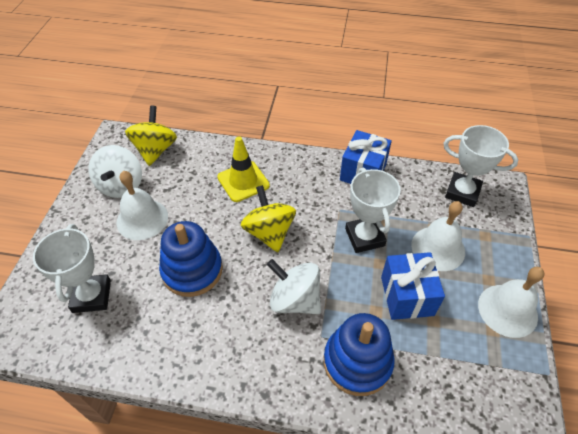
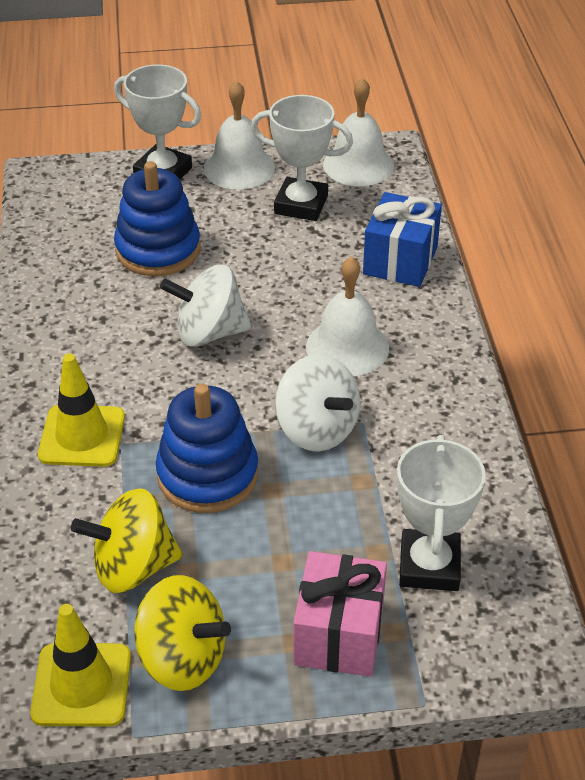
blue gift: [340,130,392,184] [381,252,445,320] = 2 -> [363,192,442,287] = 1
pink gift: none = 0 -> [293,551,387,677] = 1
yellow traffic cone: [217,136,270,202] = 1 -> [30,604,131,726] [38,353,125,467] = 2

